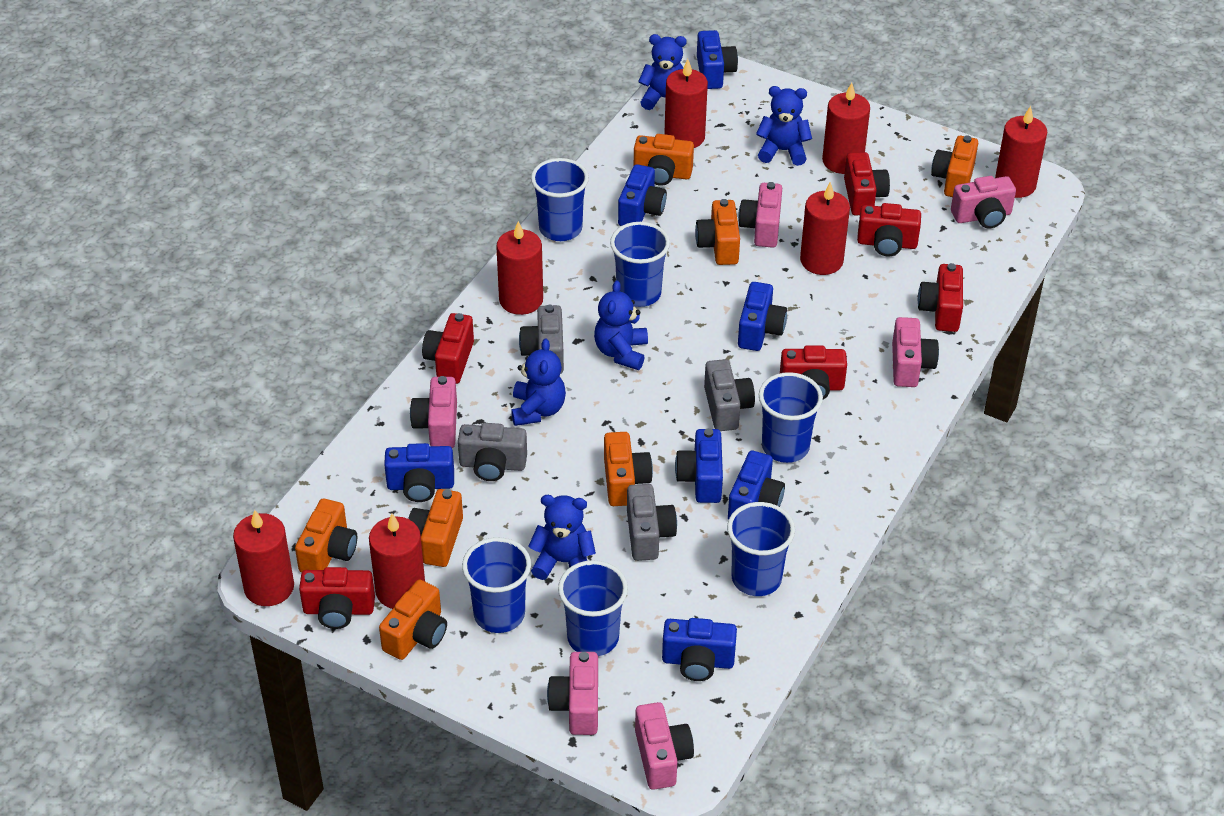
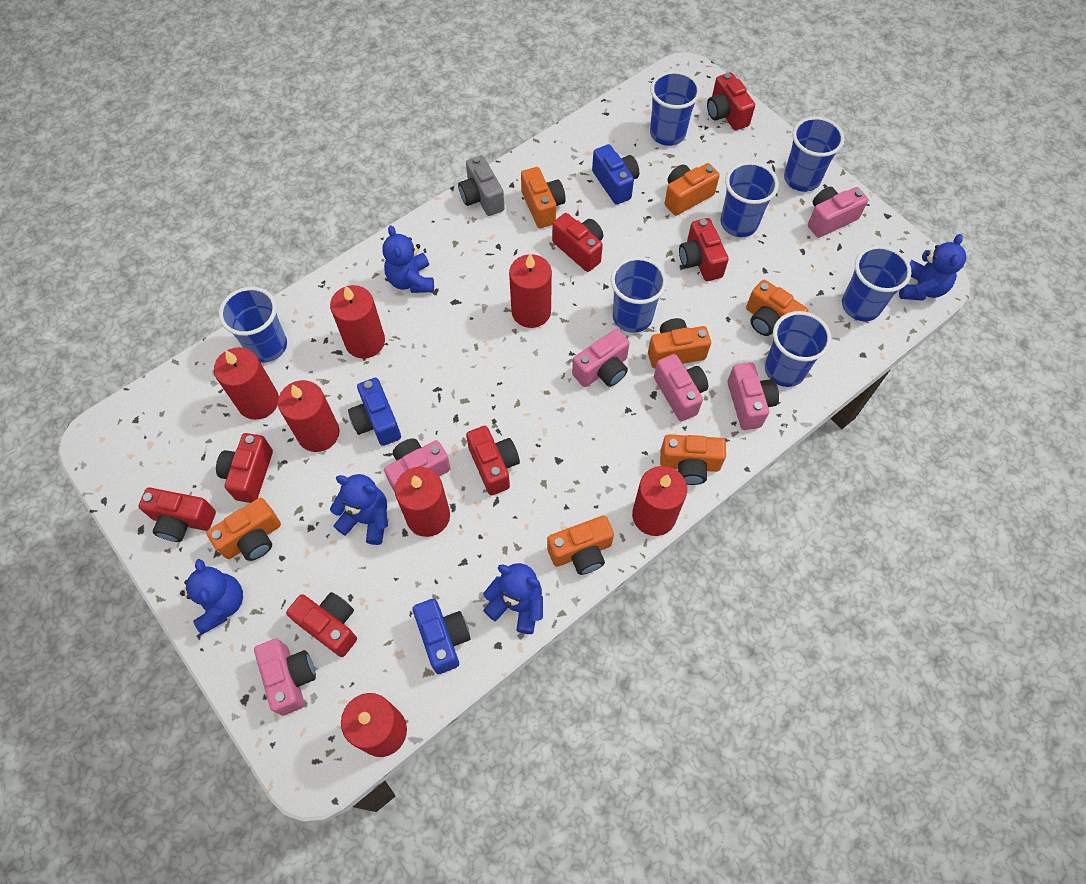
blue camera: [384,443,454,502] [618,164,667,226] [662,618,737,681] [675,428,723,503] [697,30,738,89] [728,450,785,520] [738,282,787,351] = 7 -> [348,378,401,446] [412,599,470,674] [592,144,639,205] = 3
blue cup: [462,537,531,633] [531,158,589,241] [558,560,628,656] [610,222,670,307] [727,502,795,596] [759,372,823,463] = 6 -> [219,287,287,363] [611,257,667,333] [650,71,701,146] [721,162,779,237] [765,311,831,387] [784,117,845,192] [842,245,911,321] = 7
grey camera: [458,423,527,481] [519,305,564,374] [627,484,677,561] [704,359,755,431] = 4 -> [458,155,504,216] = 1
red camera: [299,567,375,629] [422,313,474,384] [780,345,847,399] [844,152,890,215] [857,203,921,256] [918,263,963,332] = 6 -> [138,487,216,542] [216,433,273,503] [286,592,357,657] [466,426,520,495] [552,213,603,272] [679,218,729,281] [707,72,755,131] = 7

